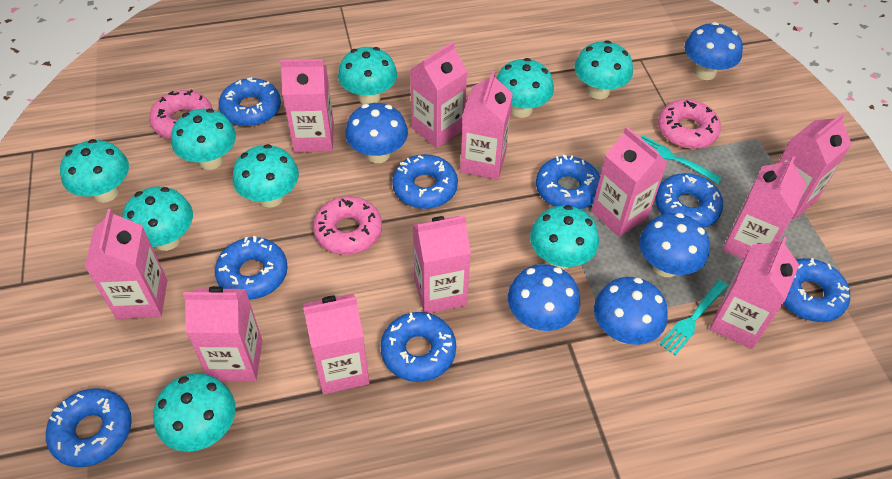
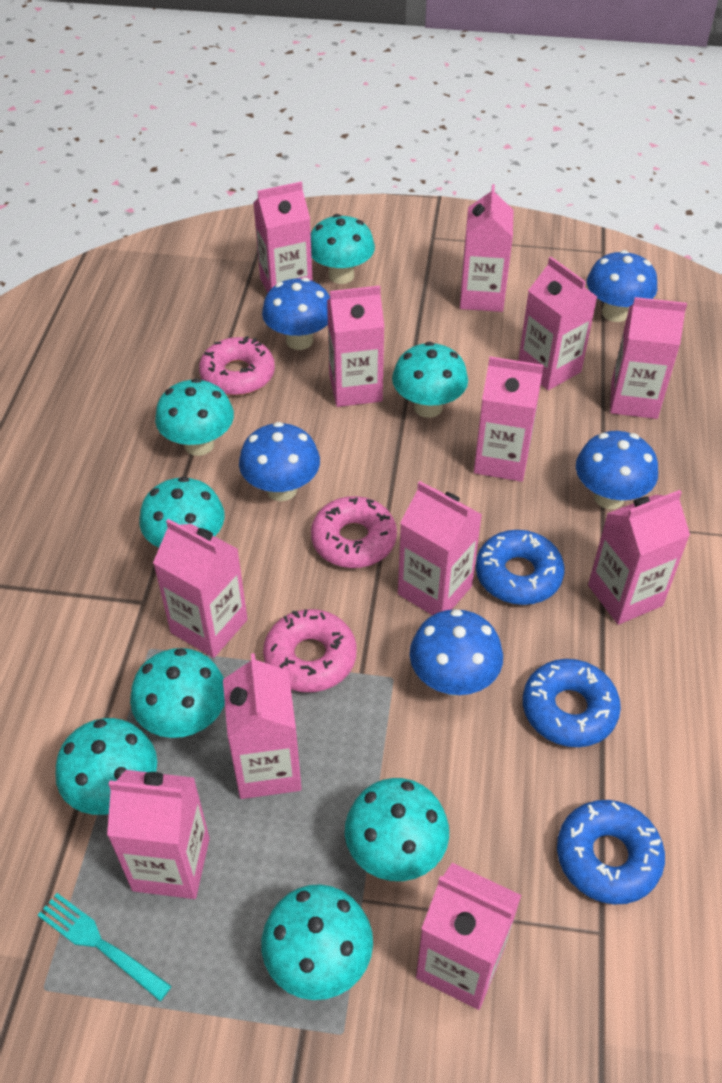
blue donut: [46,388,132,467] [215,236,288,300] [219,77,281,127] [380,312,456,382] [392,154,458,209] [536,155,600,209] [655,173,723,228] [783,258,850,322] = 8 -> [476,530,564,605] [523,659,621,747] [557,800,665,905] = 3
pink carton: [85,209,167,319] [183,286,263,381] [280,59,334,152] [303,293,369,394] [410,42,468,148] [413,216,471,313] [460,71,513,180] [591,127,668,237] [710,237,799,349] [723,156,807,259] [779,113,852,220] = 11 -> [107,770,210,899] [153,519,248,658] [223,653,302,799] [253,182,313,293] [327,286,384,407] [398,481,482,615] [416,863,521,1010] [460,184,514,312] [474,356,543,482] [518,257,597,390] [588,490,690,625] [610,297,687,419] = 12
turquoise fork: [641,136,722,184] [659,280,728,356] = 2 -> [38,893,172,1001] = 1
turquoise mushroom: [60,139,129,203] [122,187,193,251] [153,373,235,452] [171,109,236,170] [233,144,299,208] [338,47,397,104] [497,58,554,118] [530,205,599,270] [575,40,633,99] = 9 -> [55,718,157,815] [130,648,225,738] [139,476,225,547] [155,378,234,456] [261,884,373,1000] [311,214,375,284] [345,778,449,881] [392,342,468,418] = 8

